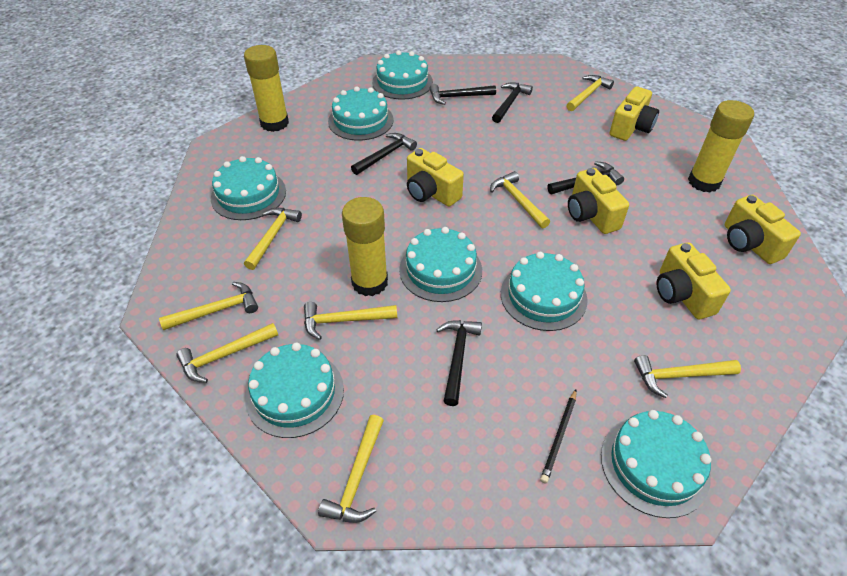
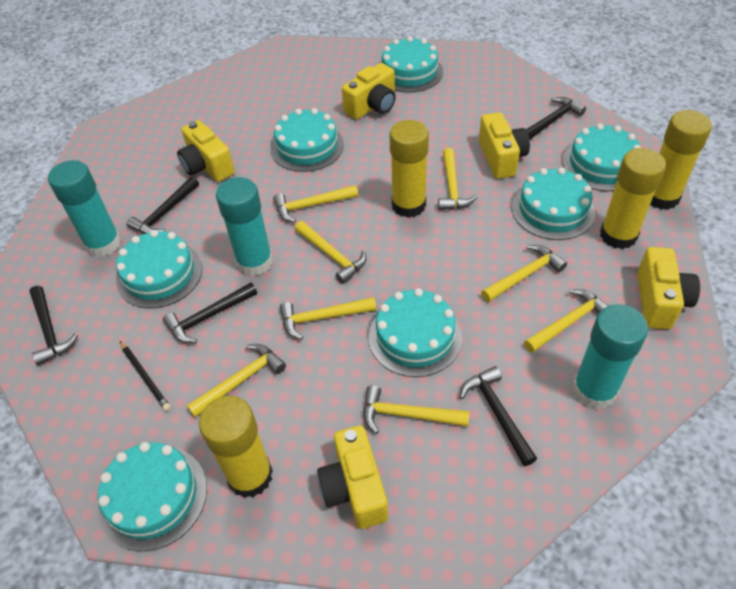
turquoise glue stick: none = 0 -> [48,160,121,257] [216,177,273,276] [572,304,648,409] = 3
yellow glue stick: [244,45,289,132] [342,197,388,296] [688,100,754,192] = 3 -> [199,396,273,498] [390,120,429,218] [600,148,666,249] [650,110,712,210] = 4

